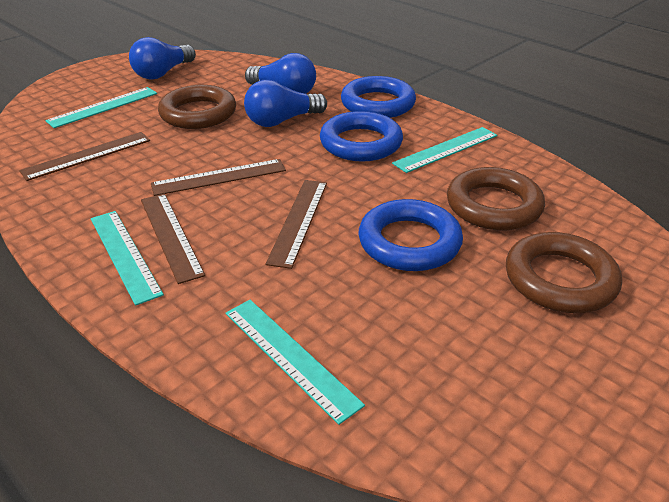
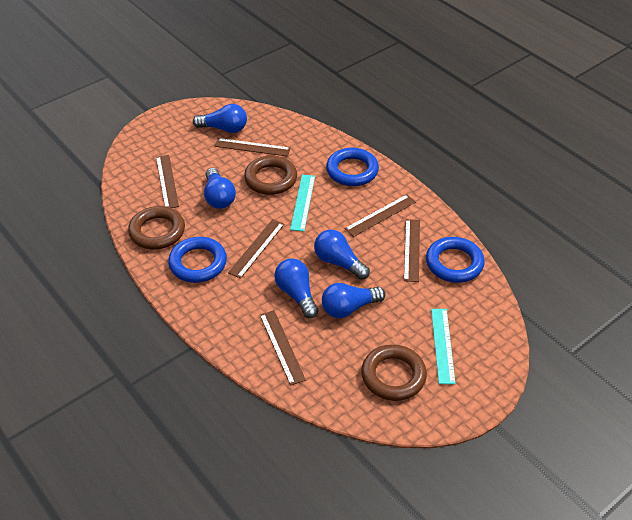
blue light bulb: [129,37,196,80] [244,80,327,127] [245,53,316,94] = 3 -> [193,104,247,133] [204,168,236,209] [274,259,319,318] [314,230,370,280] [322,283,386,318] = 5
brown ruler: [19,132,150,181] [141,194,205,284] [151,159,286,196] [265,180,327,269] = 4 -> [156,155,179,208] [215,138,291,157] [228,219,284,279] [260,310,306,385] [345,194,416,237] [404,219,420,282] = 6
turquoise ruler: [45,87,157,128] [91,211,164,306] [226,300,365,425] [392,127,497,173] = 4 -> [290,175,315,231] [431,309,456,384] = 2

